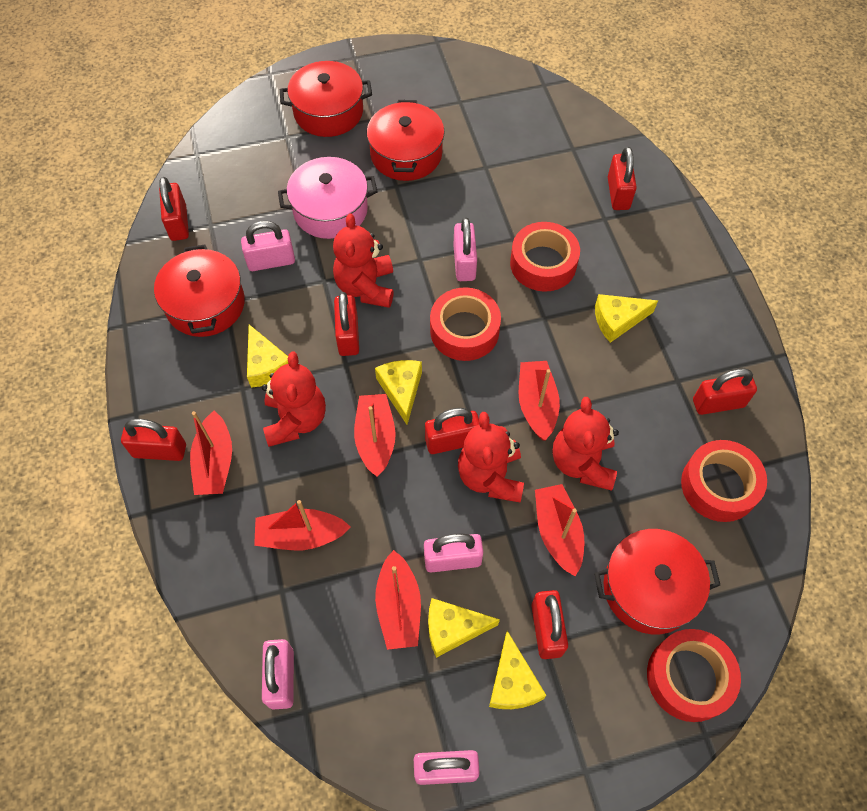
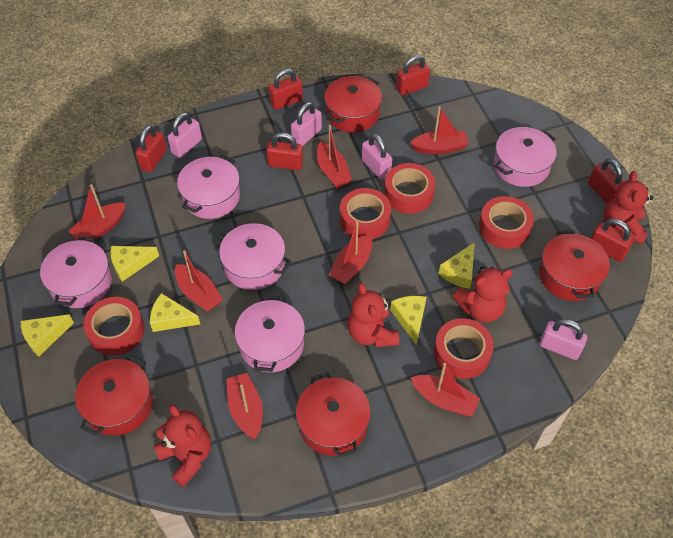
pink padlock: [241,221,295,271] [262,639,294,710] [414,750,480,785] [424,534,483,573] [454,217,477,281] = 5 -> [168,112,202,158] [291,102,322,146] [362,133,392,180] [540,319,587,360] = 4
pink pot: [278,157,378,239] = 1 -> [40,237,112,308] [177,155,240,219] [214,223,292,290] [235,296,305,372] [494,127,557,187] = 5
red boat: [190,411,232,495] [254,500,350,550] [354,394,396,477] [375,550,421,650] [519,361,560,441] [535,484,584,576] = 6 -> [69,184,126,242] [175,251,223,312] [226,373,263,439] [317,125,352,188] [328,221,372,284] [410,106,469,154] [410,363,480,417] = 7
red padlock: [121,419,186,461] [159,177,189,241] [334,292,359,356] [425,408,479,454] [531,590,568,659] [608,146,637,210] [693,368,757,415] = 7 -> [135,125,167,172] [266,133,303,170] [268,69,303,110] [396,55,430,95] [588,158,624,203] [591,219,634,262] = 6
red tape: [430,287,501,361] [510,222,580,292] [647,629,741,722] [681,440,767,522] = 4 -> [83,297,145,356] [340,188,391,239] [384,163,435,214] [434,318,494,379] [479,196,534,249] = 5

